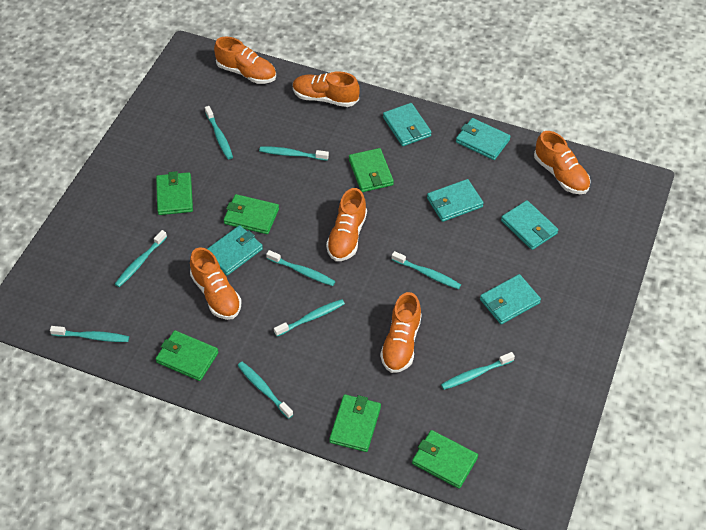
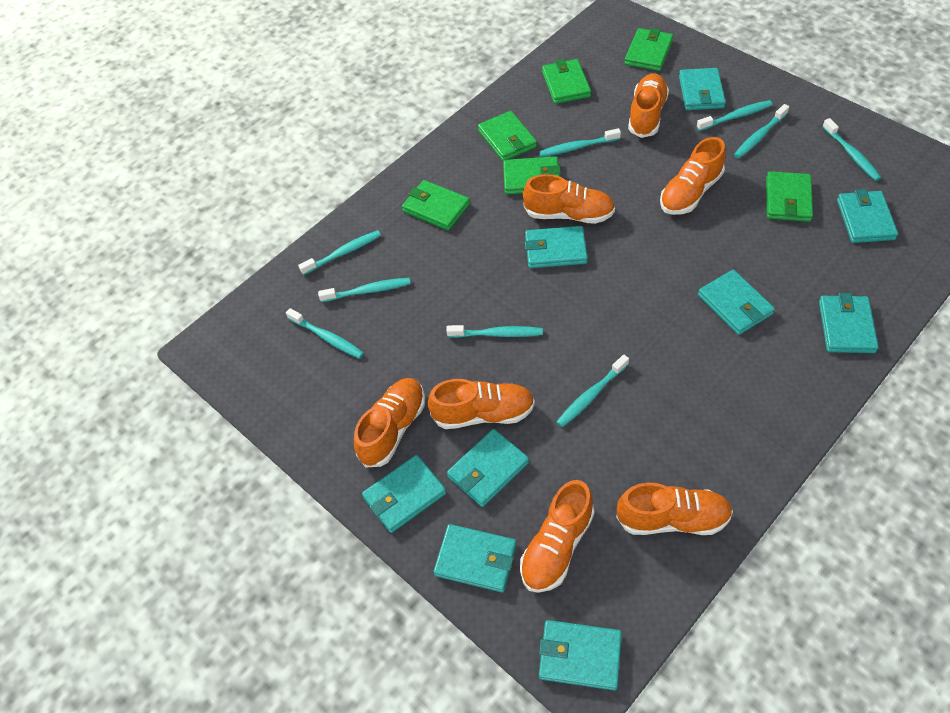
orange shoe: [190,247,242,320] [214,36,276,84] [293,71,360,107] [326,188,367,261] [380,292,422,373] [534,131,591,194] = 6 -> [354,378,425,467] [428,379,535,429] [520,480,595,593] [523,174,615,224] [616,483,733,535] [628,73,669,138] [660,137,726,215] = 7
turquoise wallet: [207,225,263,276] [383,103,432,146] [427,179,484,222] [456,118,511,160] [480,274,541,324] [501,200,558,250] = 6 -> [362,455,446,533] [434,524,517,593] [447,429,529,507] [525,226,588,268] [539,620,622,690] [679,68,726,110] [698,270,775,335] [819,293,879,353] [837,189,898,243] = 9

